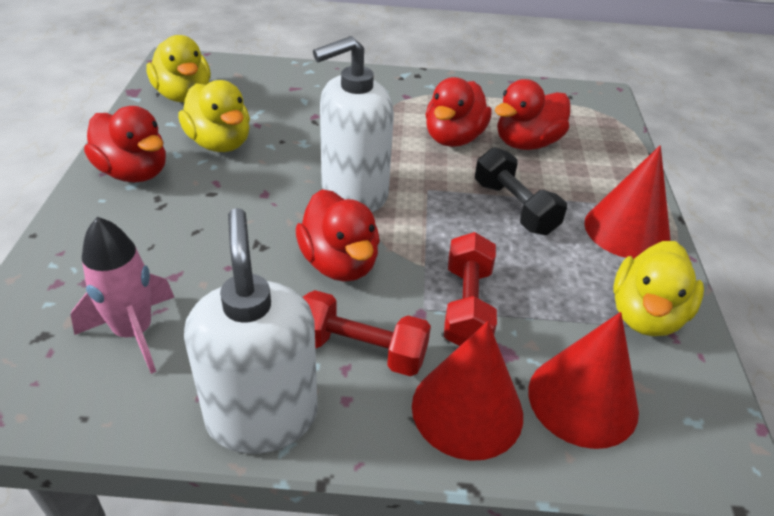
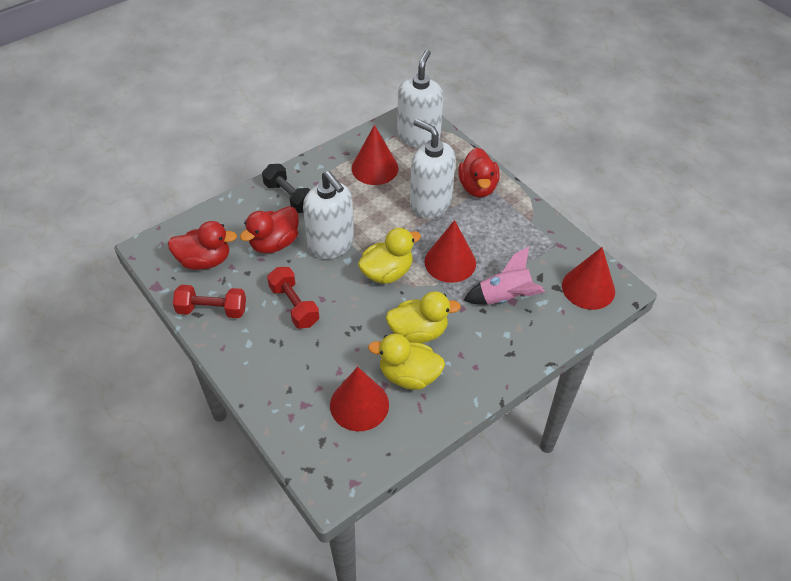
red cone: [412,321,523,461] [528,312,639,449] [584,145,670,259] = 3 -> [330,367,389,431] [352,125,398,185] [425,220,476,283] [562,247,615,310] = 4
red duck: [84,106,166,182] [296,189,380,282] [425,77,492,147] [495,79,570,150] = 4 -> [168,221,237,270] [240,206,299,254] [458,148,500,198] = 3
white soap dispenser: [184,208,317,454] [313,36,394,212] = 2 -> [303,171,354,259] [397,50,443,148] [410,119,455,218] = 3

